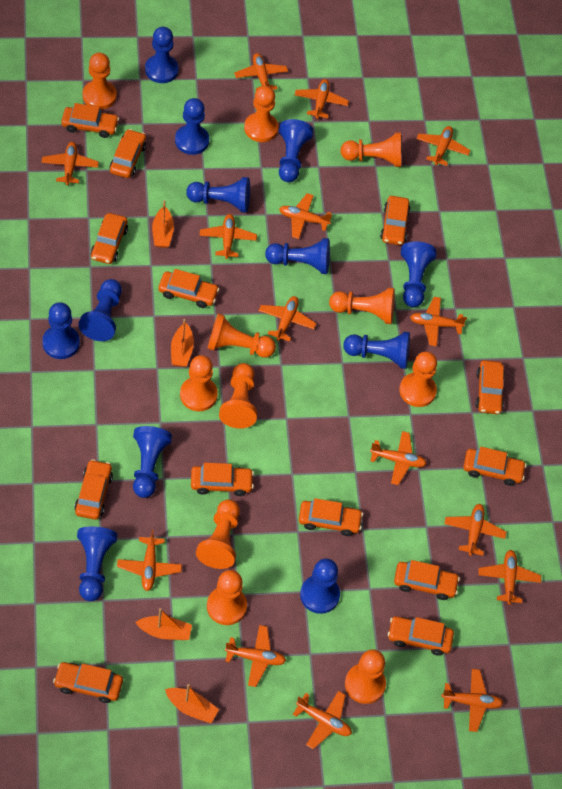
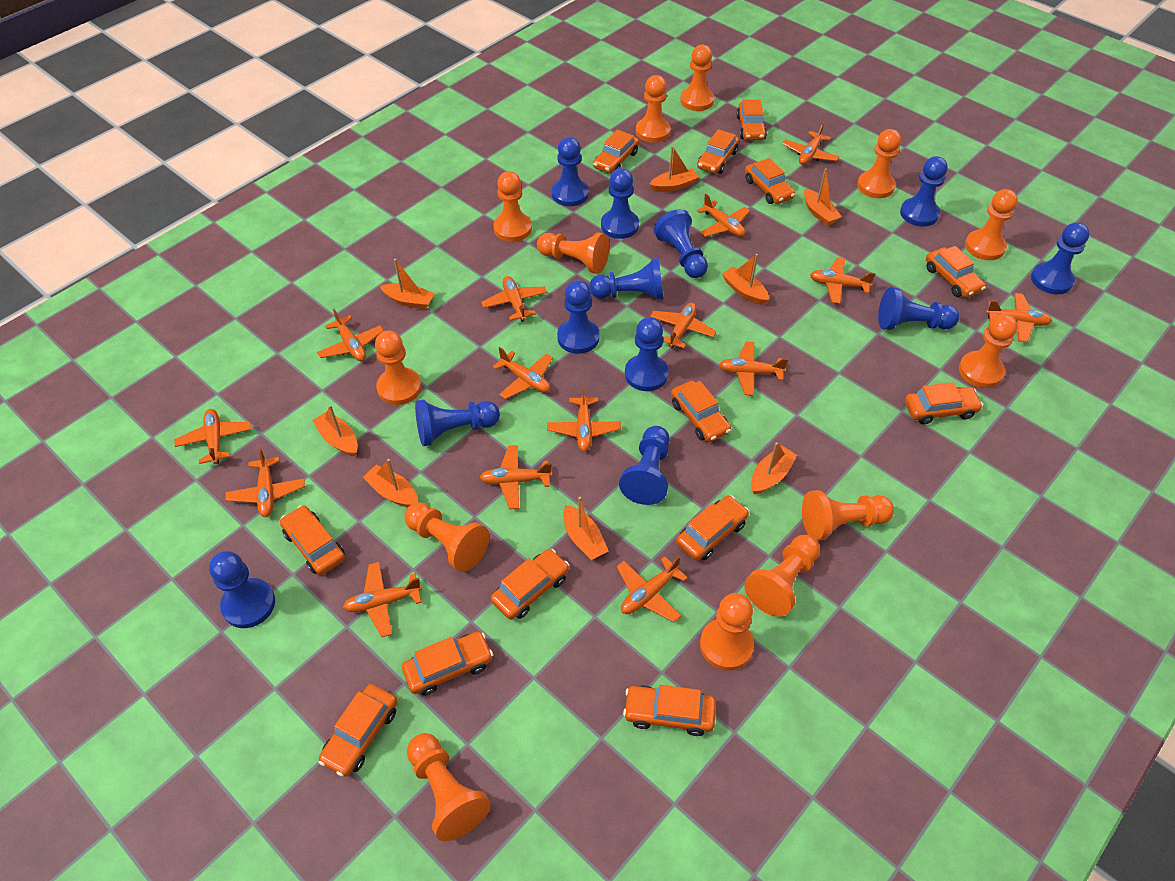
orange boat: [135,608,192,640] [152,200,174,248] [165,684,219,723] [171,319,194,367] = 4 -> [312,405,358,456] [363,459,418,507] [380,259,435,309] [563,497,608,560] [649,146,699,192] [722,254,769,305] [751,442,797,495] [804,168,841,226] = 8
orange pawn: [83,53,117,110] [180,355,218,411] [196,499,240,569] [207,570,247,625] [208,313,276,358] [219,363,257,428] [244,86,279,142] [329,288,395,324] [340,132,401,167] [345,649,386,704] [399,351,437,407] = 11 -> [375,330,422,405] [404,502,489,572] [407,733,491,841] [493,171,532,242] [537,233,609,274] [636,75,671,143] [680,45,714,111] [700,593,754,671] [745,535,820,617] [802,490,894,541] [857,129,901,198] [959,314,1017,388] [965,189,1018,260] = 13

